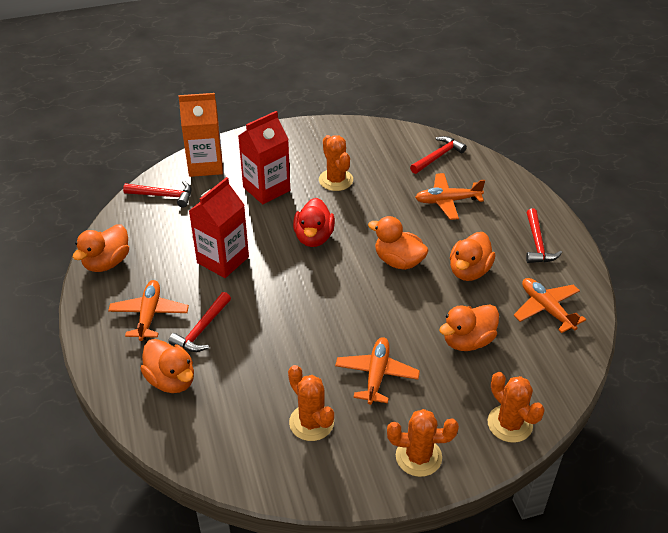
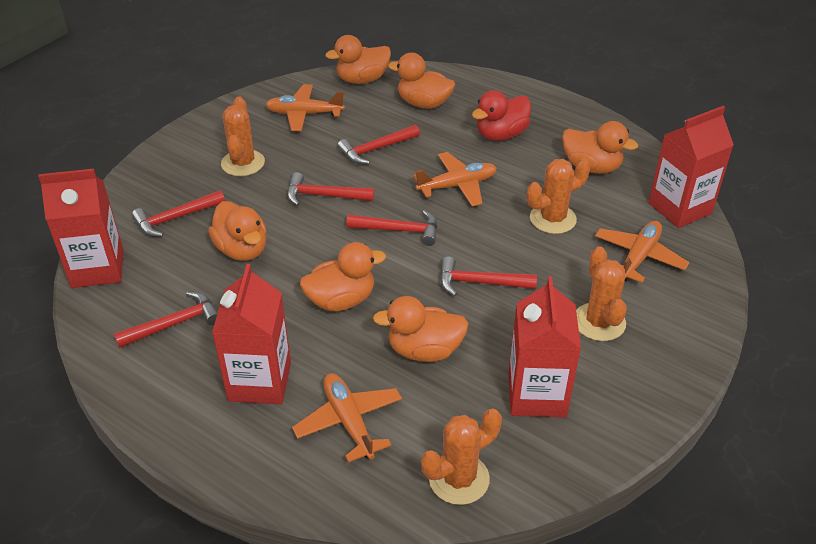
orange carton: [178,93,223,177] = 1 -> none = 0
orange duck: [73,224,129,272] [140,339,194,393] [368,216,429,270] [439,304,499,351] [450,232,495,281] = 5 -> [208,201,267,261] [300,242,386,311] [326,35,391,84] [373,296,469,362] [388,53,455,109] [562,121,638,174] = 6
red carton: [189,177,249,278] [238,111,290,204] = 2 -> [38,169,123,288] [212,264,291,404] [508,276,581,417] [648,106,734,228] = 4
red hammer: [123,181,192,208] [168,292,231,352] [410,136,467,174] [526,209,562,263] = 4 -> [114,291,218,348] [132,190,225,237] [287,172,374,206] [337,125,420,164] [346,210,437,246] [440,256,537,296] = 6

